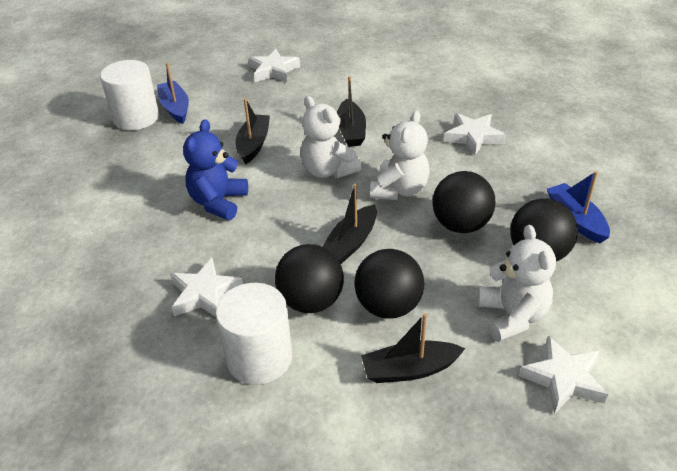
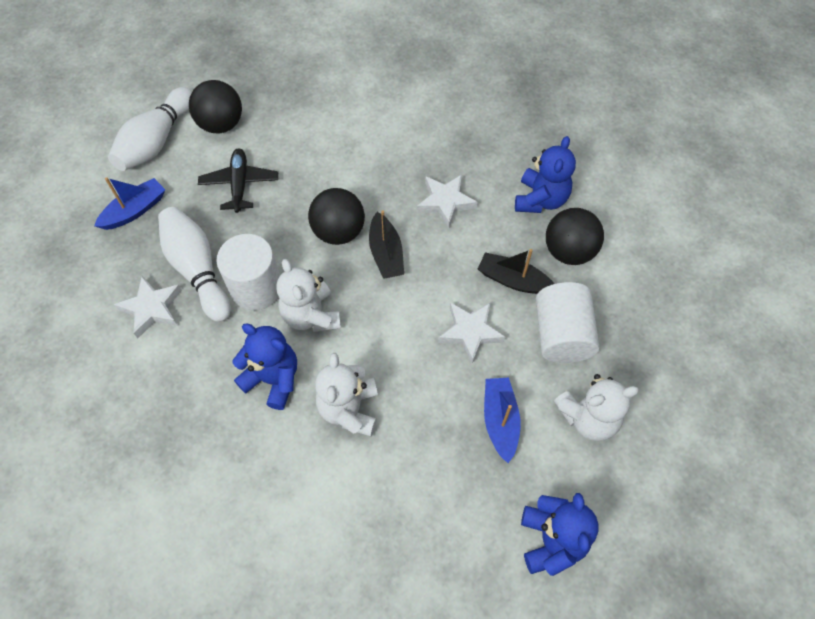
black ball: [275,244,344,313] [354,249,424,319] [432,171,495,233] [510,198,578,261] = 4 -> [189,80,242,133] [308,188,365,245] [546,208,604,265] = 3
black boat: [236,98,270,165] [322,184,377,264] [337,76,366,147] [361,313,466,383] = 4 -> [369,210,404,279] [478,249,554,294] = 2
black plane: none = 0 -> [198,148,278,213] = 1
blue teddy bear: [183,119,248,220] = 1 -> [233,323,297,410] [515,136,576,213] [521,493,599,576] = 3
white bowling pin: none = 0 -> [108,87,192,171] [158,207,231,322] = 2
white star: [170,258,243,317] [249,49,300,82] [444,113,506,155] [519,336,608,414] = 4 -> [114,276,182,338] [417,174,477,228] [438,302,506,364] = 3

